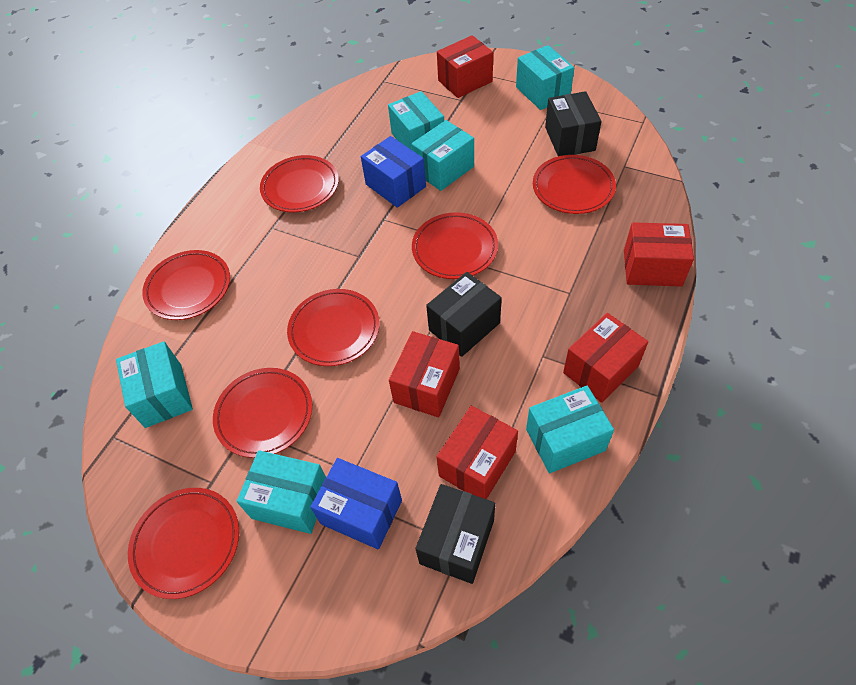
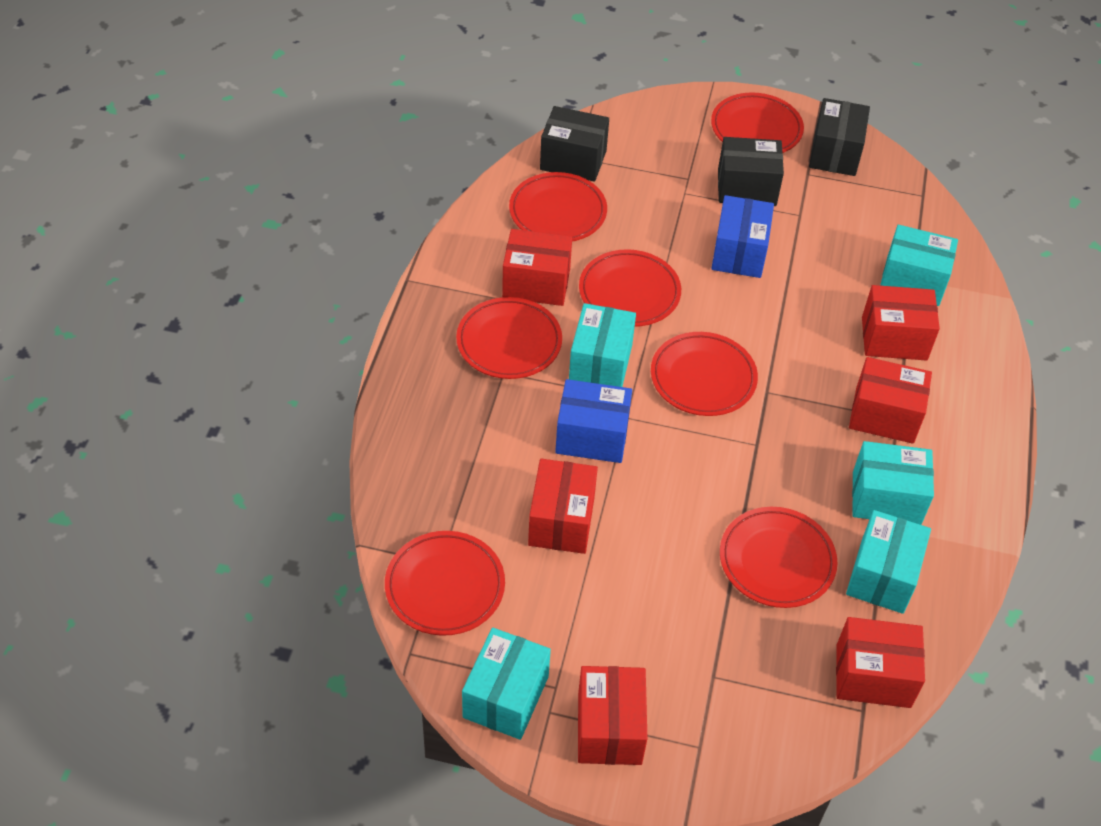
red box: [389,331,460,417] [437,35,493,98] [437,406,518,499] [563,313,648,403] [624,222,694,287] = 5 -> [502,229,572,306] [528,459,598,554] [578,666,648,765] [836,617,925,708] [849,357,932,444] [862,285,940,361] = 6
turquoise box: [116,341,193,428] [237,450,326,534] [388,91,444,150] [411,120,474,191] [516,45,574,110] [526,385,614,473] = 6 -> [462,628,551,740] [569,303,636,387] [846,510,931,614] [852,441,934,525] [880,225,958,306] = 5

